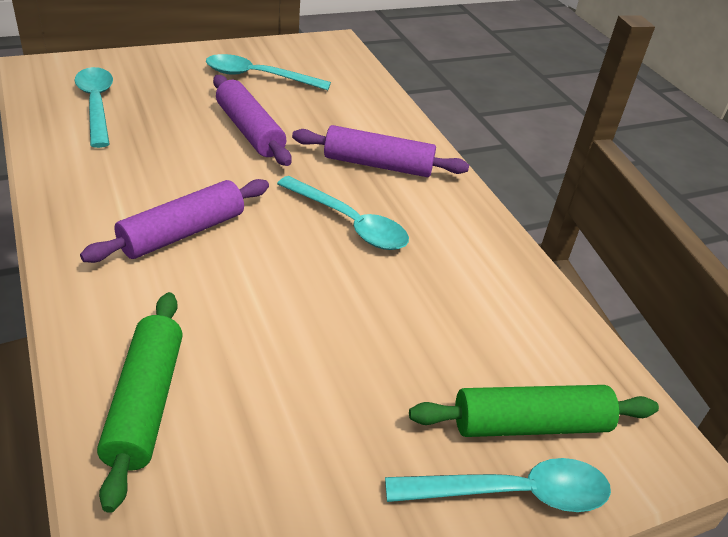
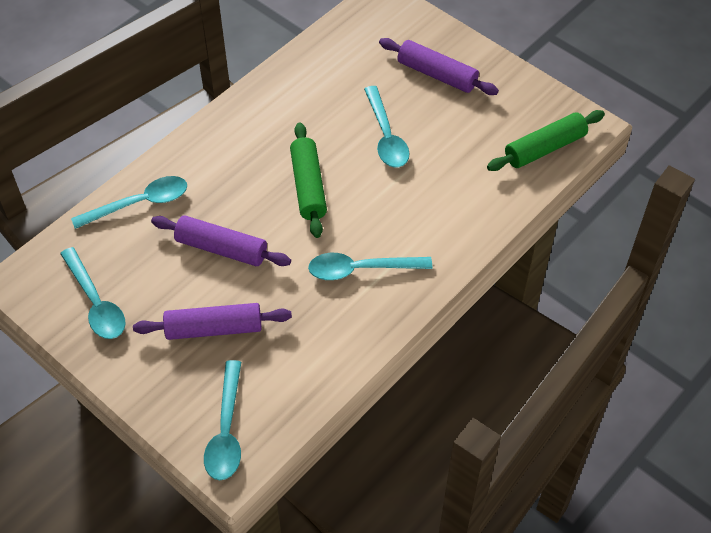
turquoise spoon: [74,67,113,148] [206,54,331,90] [277,176,409,250] [385,458,611,512] = 4 -> [60,247,126,339] [71,176,187,229] [204,360,241,480] [308,253,432,280] [364,86,410,168] = 5

